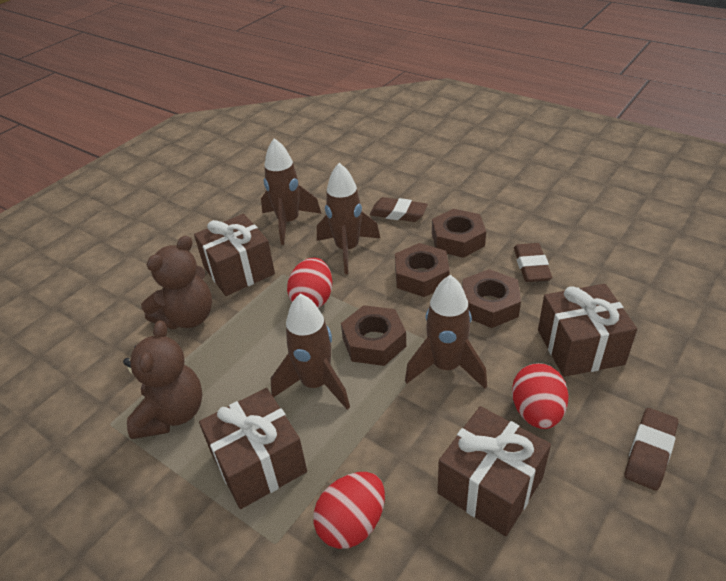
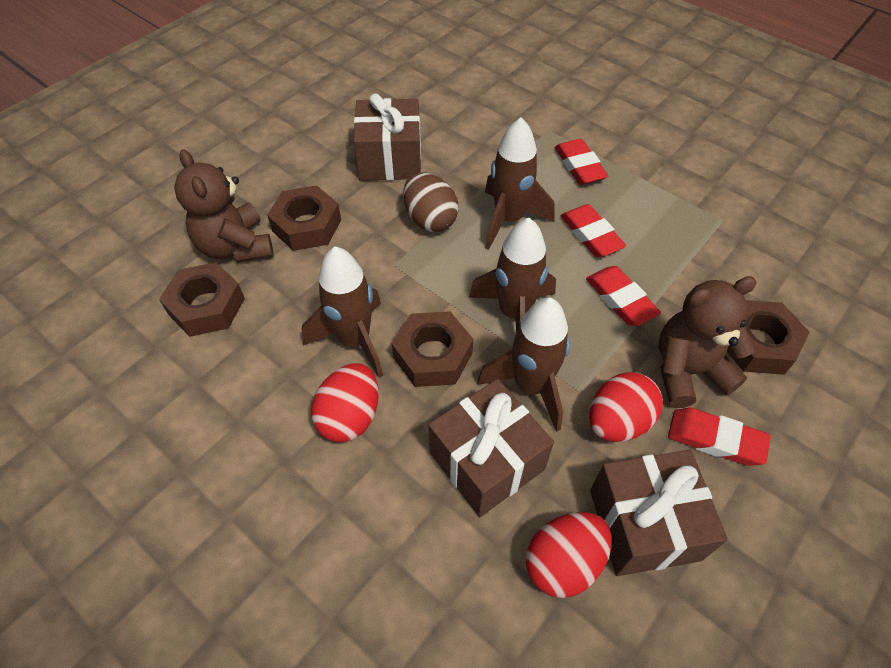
brown egg: none = 0 -> [403,172,459,232] = 1
brown eraser: [370,197,428,222] [514,243,552,282] [624,408,678,491] = 3 -> none = 0
brown gift: [194,214,275,296] [199,388,307,509] [438,406,551,536] [538,284,637,377] = 4 -> [353,93,421,181] [428,379,554,517] [590,450,728,576] = 3
red eraser: none = 0 -> [555,139,608,185] [560,204,626,257] [586,266,661,326] [668,408,771,466] = 4

